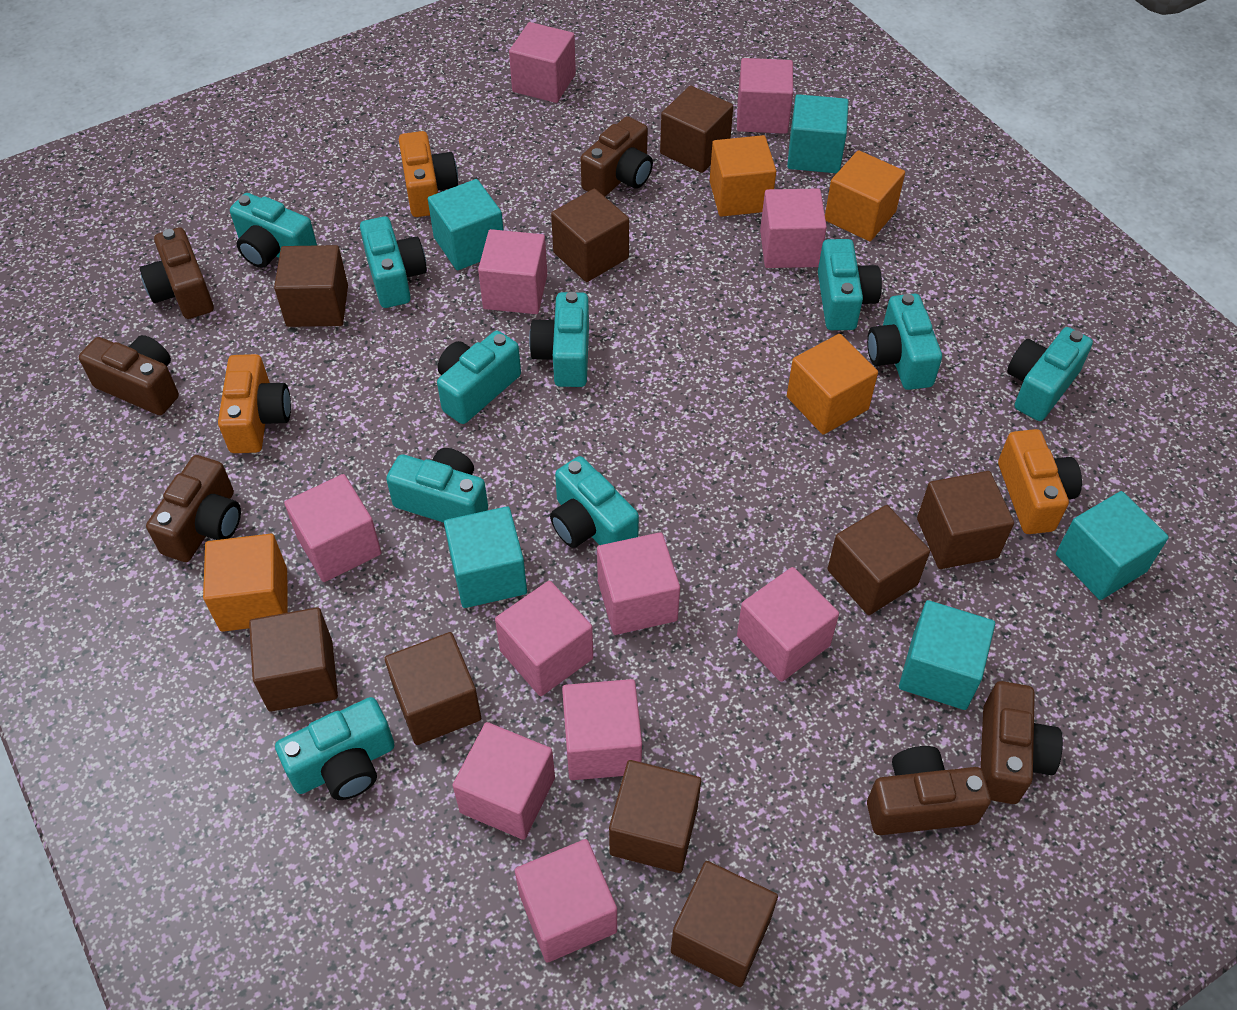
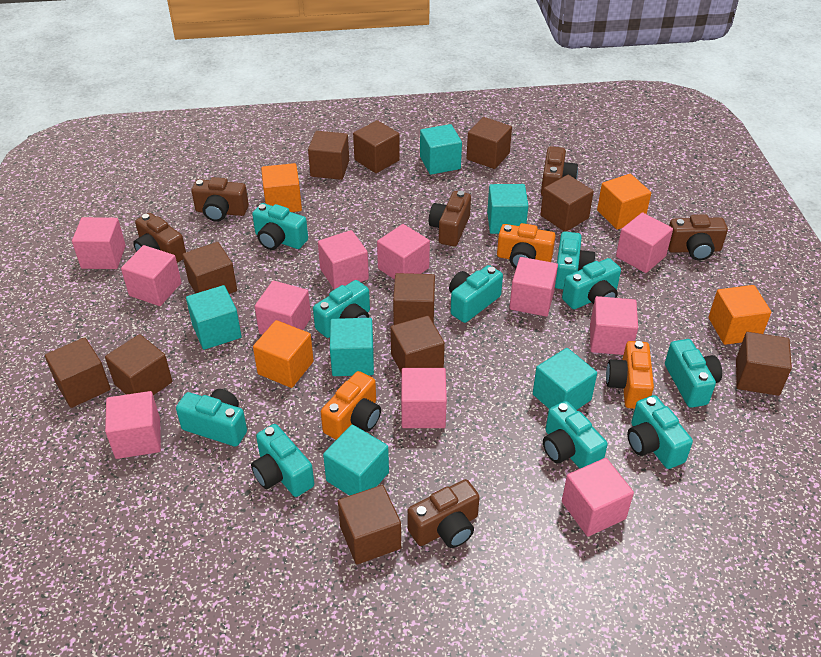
brown cube: [249,607,338,711] [274,245,348,327] [384,632,481,745] [551,189,629,282] [609,760,701,873] [660,86,733,173] [671,861,778,987] [827,505,930,615] [917,471,1014,569] = 9 -> [45,337,111,408] [105,334,172,395] [182,242,237,294] [308,131,349,180] [338,485,401,564] [353,120,400,173] [390,316,445,374] [393,273,435,325] [467,117,512,169] [540,175,594,232] [736,332,792,396] = 11
turquoise cube: [428,179,503,270] [444,506,527,608] [787,94,849,173] [899,600,995,710] [1056,491,1169,600] = 5 -> [186,285,242,350] [323,425,389,496] [330,318,374,376] [420,124,462,175] [487,184,528,234] [533,348,597,410] = 6

